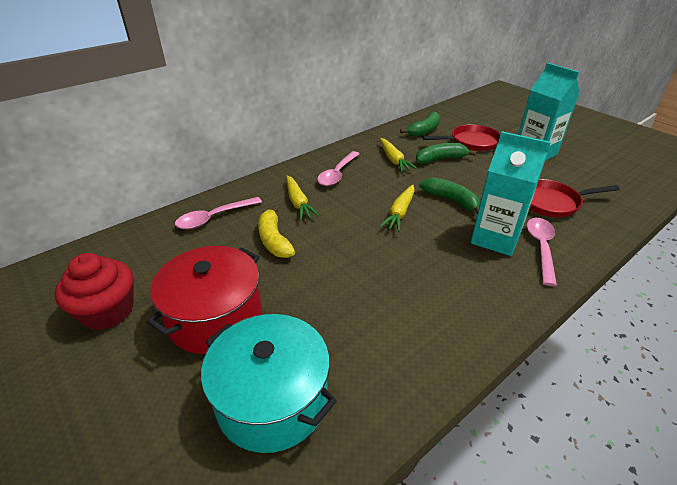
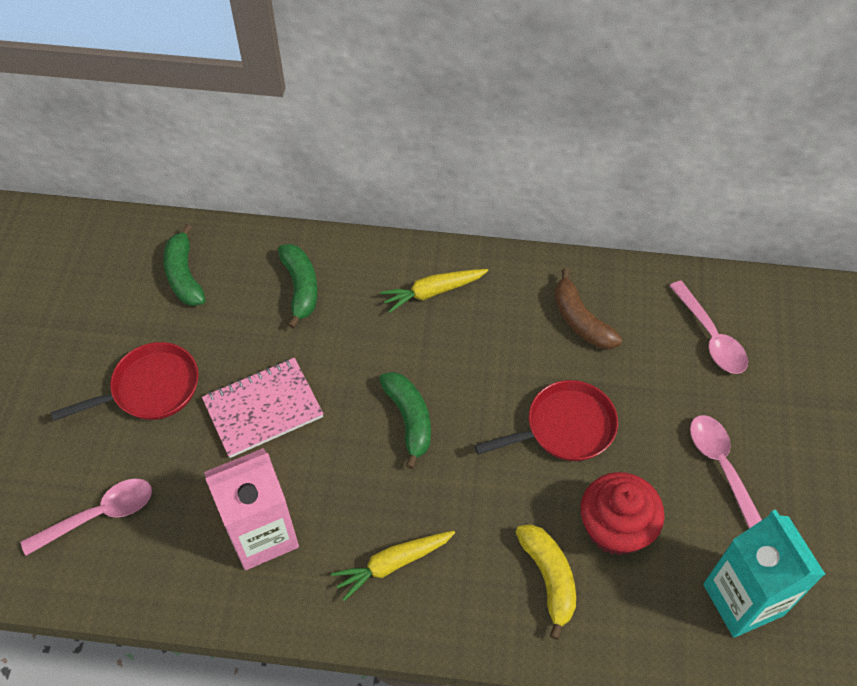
brown banana: none = 0 -> [554,269,622,349] = 1
pink carton: none = 0 -> [204,448,299,570] = 1
pink notebook: none = 0 -> [202,358,324,458] = 1
red pot: [147,246,262,354] = 1 -> none = 0
turquoise carton: [471,131,551,256] [518,63,580,161] = 2 -> [703,509,825,637] = 1
turquoise pot: [201,314,337,453] = 1 -> none = 0
yellow carrot: [286,175,320,220] [379,185,415,232] [380,138,417,172] = 3 -> [331,531,455,601] [380,269,488,313] = 2

